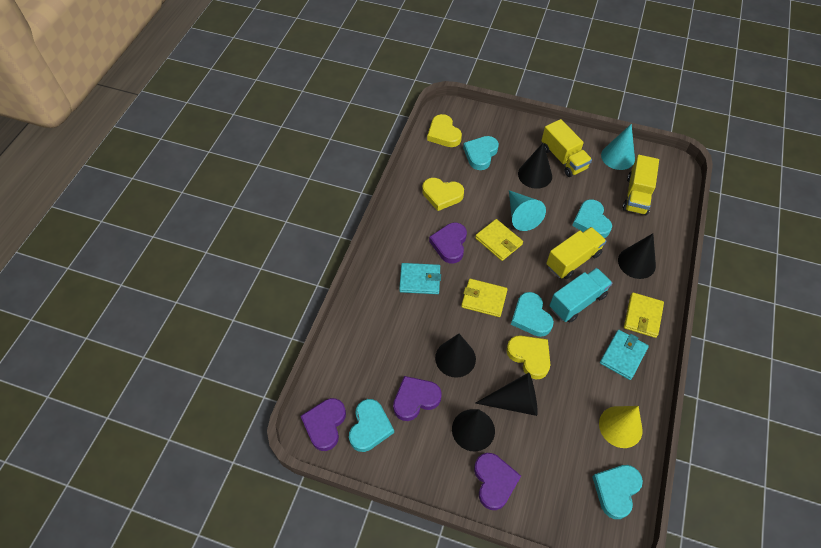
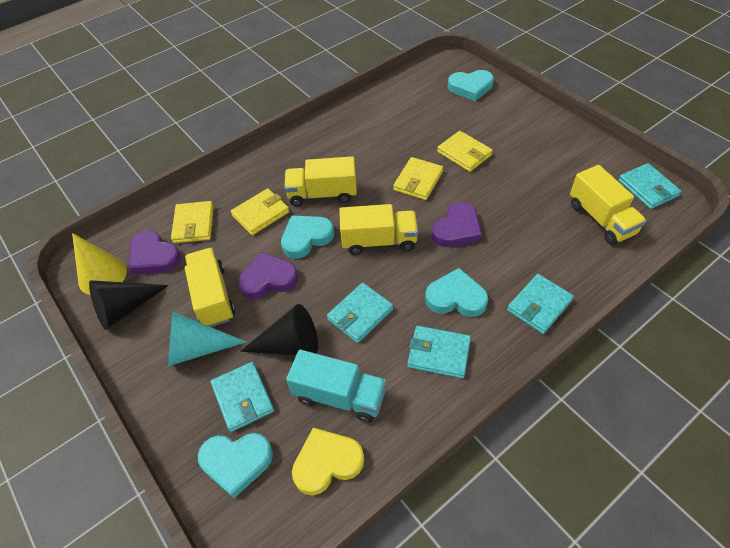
black cone: [435,334,476,378] [452,409,495,451] [475,372,538,416] [518,143,552,189] [618,233,656,279] = 5 -> [89,280,168,330] [240,304,318,356] = 2
purple heart: [301,398,346,451] [393,376,442,421] [429,223,467,263] [474,453,521,510] = 4 -> [129,231,181,275] [238,252,298,300] [432,202,482,247] = 3
turquoise cone: [509,190,546,231] [601,124,635,170] = 2 -> [168,312,246,366] = 1
turquoise heart: [349,399,394,452] [463,136,499,170] [511,292,554,337] [572,199,612,238] [592,465,643,519] = 5 -> [198,433,273,498] [281,215,334,259] [425,268,488,317] [448,70,494,101] = 4
turquoise wallet: [399,263,441,294] [600,330,649,380] = 2 -> [211,362,274,432] [327,283,393,343] [407,326,471,378] [507,274,574,334] [618,163,681,209] = 5
yellow heart: [422,178,464,211] [427,114,462,147] [506,335,550,380] = 3 -> [292,428,364,496] = 1
yellow truck: [541,119,592,177] [546,227,606,279] [623,155,659,215] = 3 -> [185,248,235,327] [284,156,357,206] [339,204,418,255] [570,165,647,245] = 4
yellow wallet: [461,279,508,317] [475,219,523,261] [624,292,664,338] = 3 -> [171,201,214,243] [231,188,290,235] [393,157,443,200] [437,131,493,172] = 4

